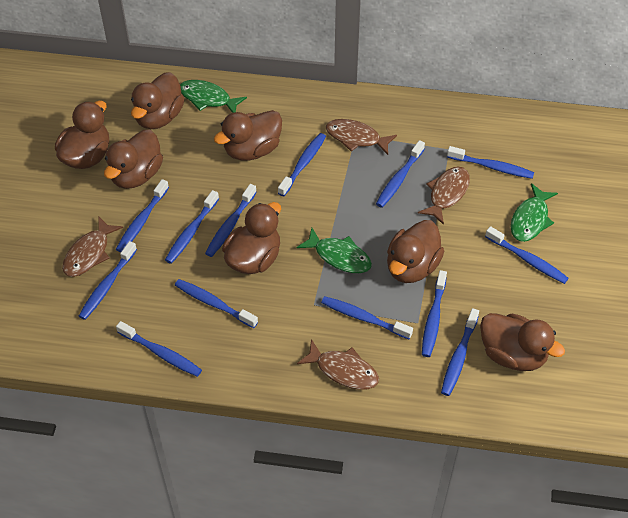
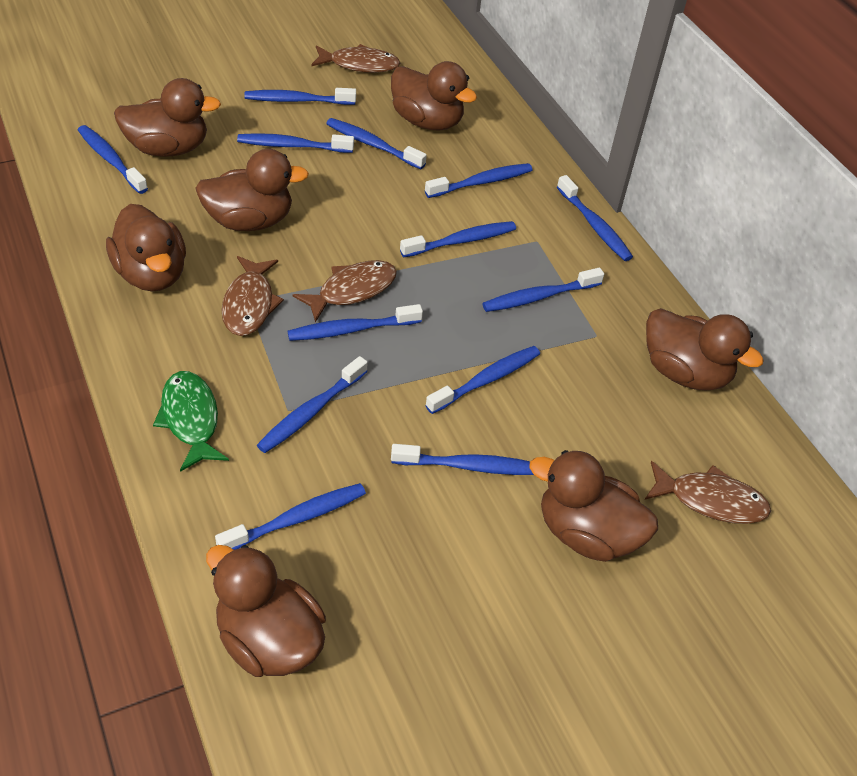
green fish: [180,80,247,113] [297,228,372,273] [511,183,558,242] = 3 -> [153,371,229,472] = 1

